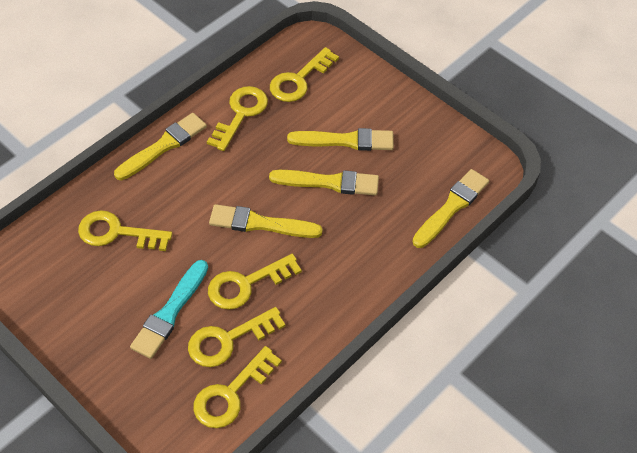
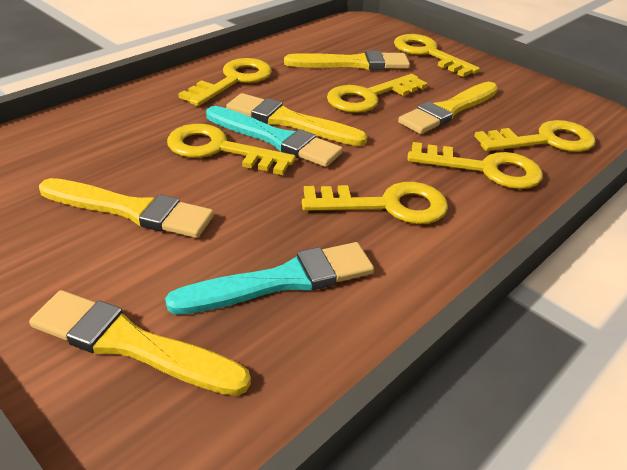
turquoise brush: [130,260,208,359] = 1 -> [165,242,374,315] [206,106,343,167] = 2
yellow key: [78,210,172,251] [188,307,286,367] [193,346,282,428] [207,86,268,151] [208,254,302,310] [270,47,339,102] = 6 -> [167,124,296,175] [178,58,272,106] [302,182,448,224] [327,74,428,113] [394,34,480,77] [407,142,543,189] [474,120,596,152] = 7

